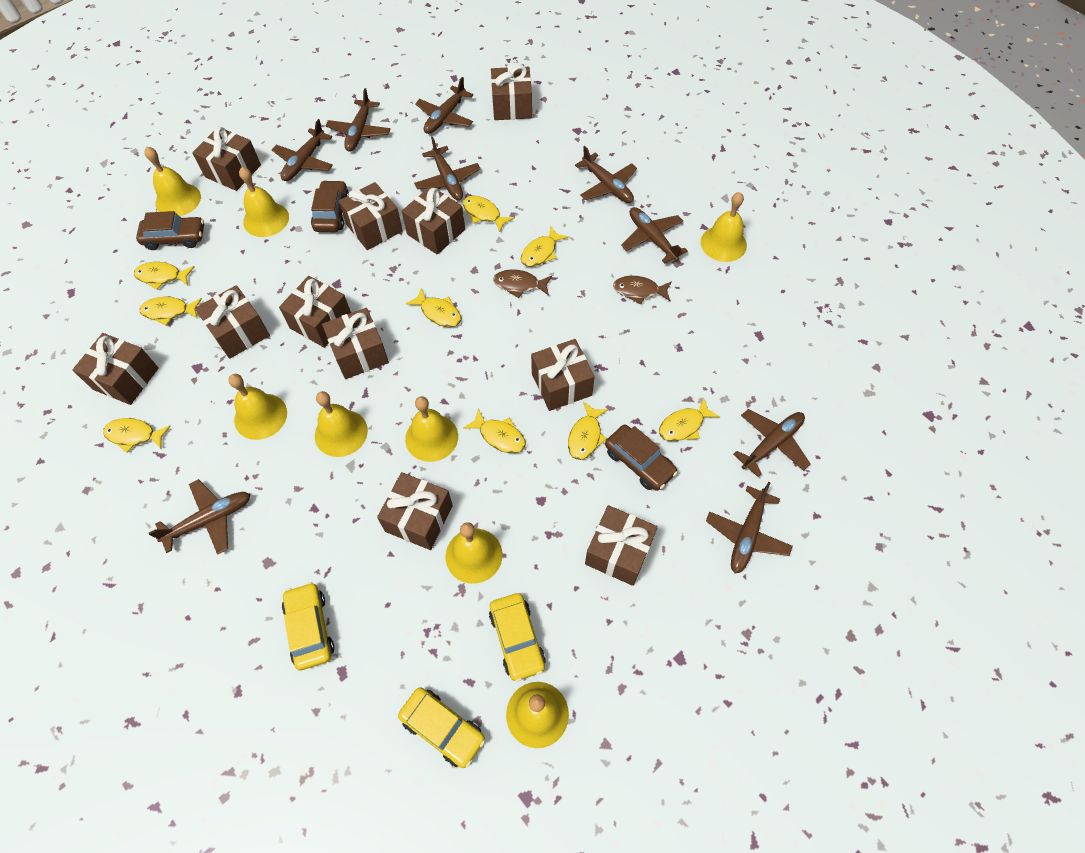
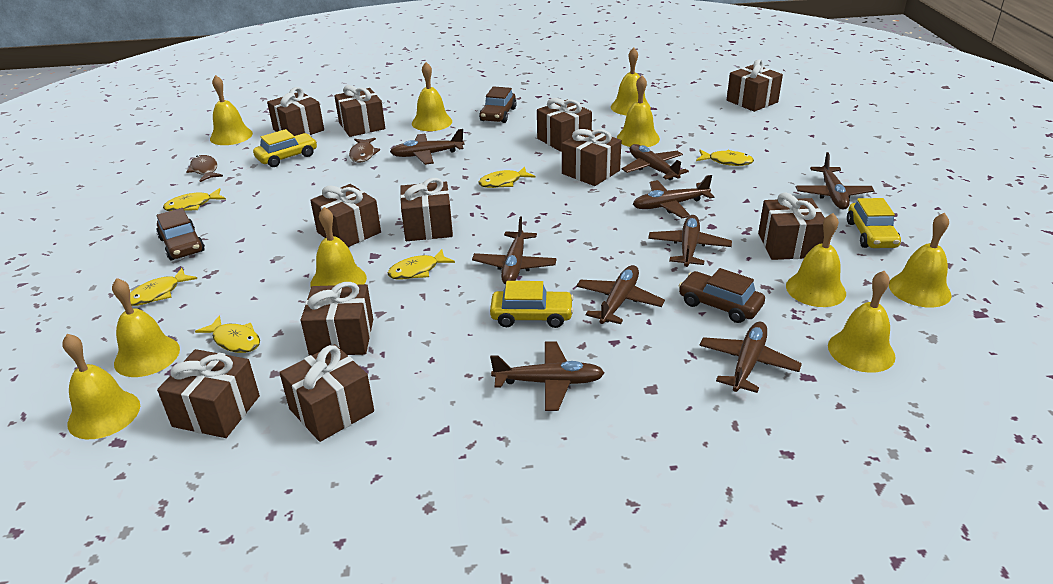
yellow bell: [144,147,201,216] [229,374,287,440] [239,167,289,237] [315,391,368,457] [405,396,458,462] [445,522,503,584] [506,682,569,748] [701,192,747,262] = 8 -> [62,334,140,439] [112,278,180,377] [210,75,253,145] [310,207,367,287] [412,62,452,131] [611,48,651,115] [617,76,660,147] [786,213,846,307] [828,271,896,373] [889,213,952,308] = 10
yellow fish: [103,418,171,453] [134,262,195,290] [140,297,202,326] [406,288,461,327] [463,196,514,232] [463,408,526,453] [521,226,569,267] [568,402,608,460] [659,398,720,441] = 9 -> [130,268,197,306] [163,188,226,211] [195,315,260,353] [388,249,455,280] [478,167,535,188] [696,150,754,166] = 6

